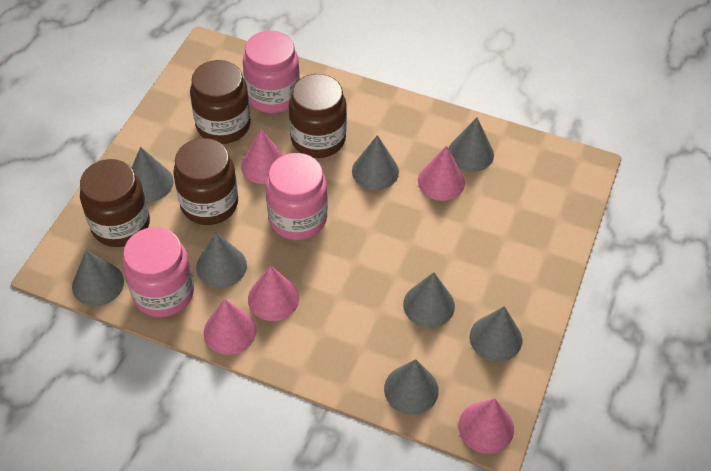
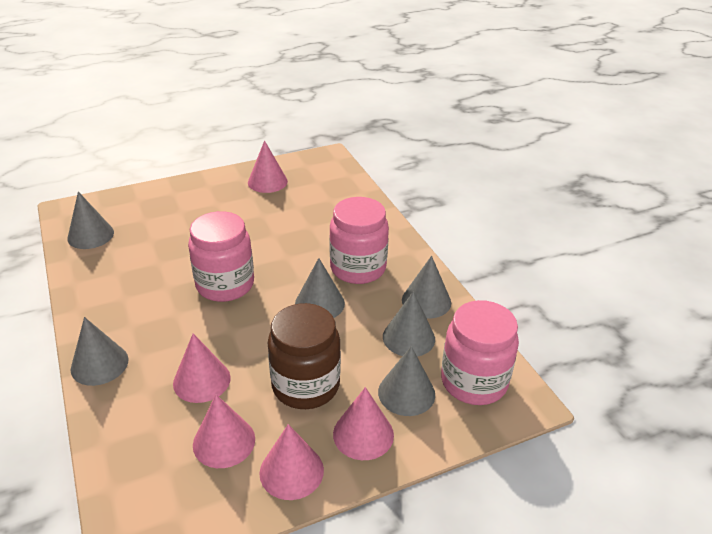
brown jar: [80,159,150,247] [173,138,238,225] [190,60,251,144] [289,74,347,158] = 4 -> [268,303,341,409] = 1
grey cone: [72,250,124,306] [132,147,173,202] [196,233,247,288] [352,135,399,190] [384,359,439,415] [403,272,455,328] [448,118,494,172] [470,306,522,362] = 8 -> [67,191,114,249] [71,317,129,386] [295,258,345,318] [378,346,435,416] [383,292,435,357] [402,256,451,318] = 6

